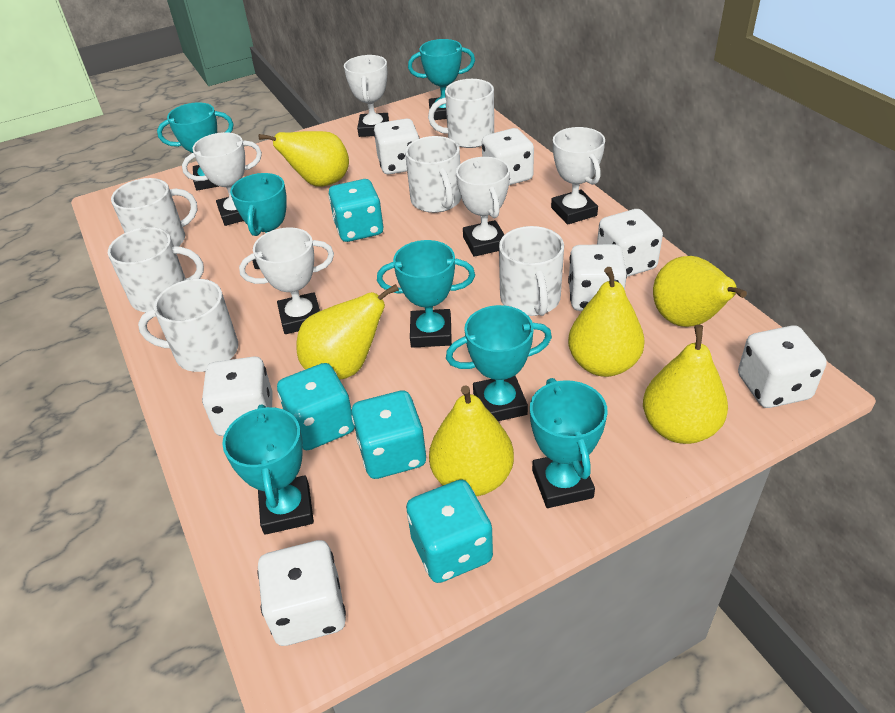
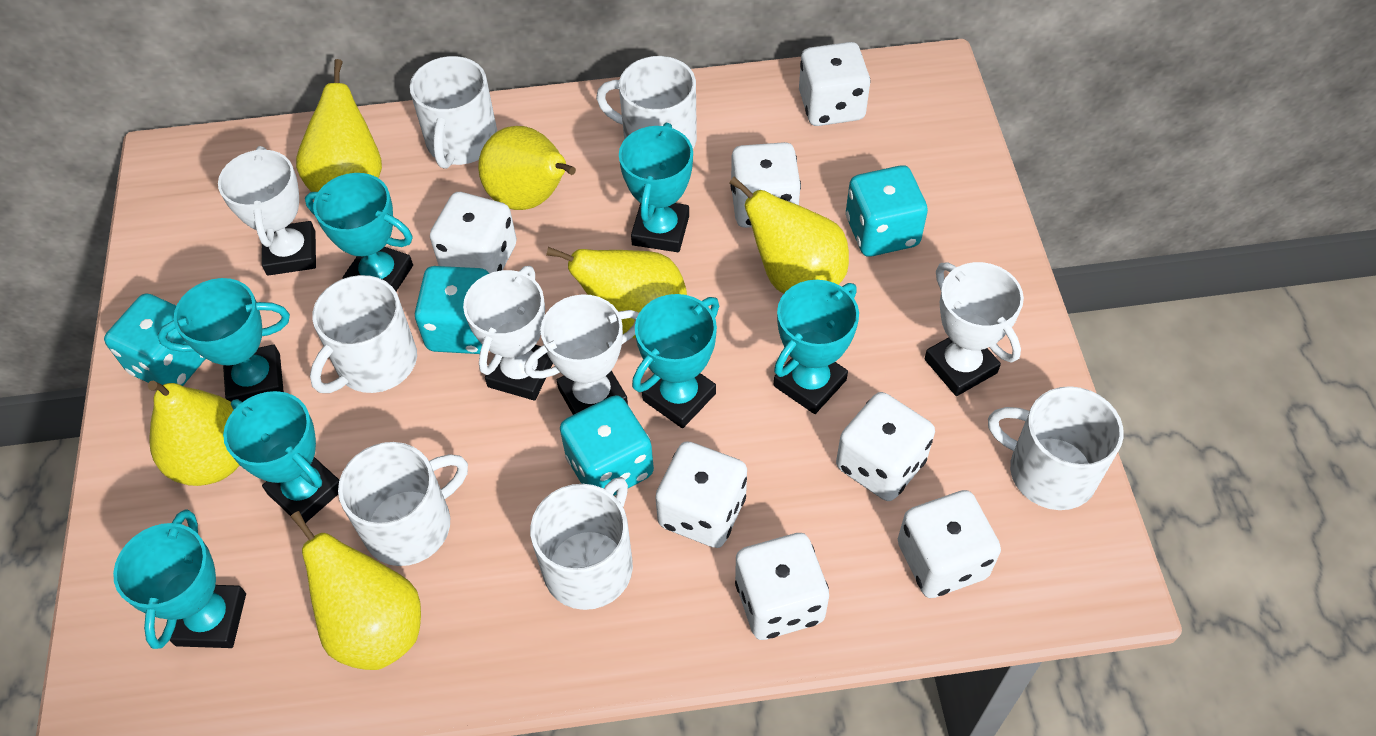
white trophy: [182,132,262,226] [239,227,334,334] [344,55,389,137] [456,157,510,257] [551,127,605,225] = 5 -> [218,146,316,276] [463,266,553,401] [524,294,639,415] [924,262,1024,396] = 4

